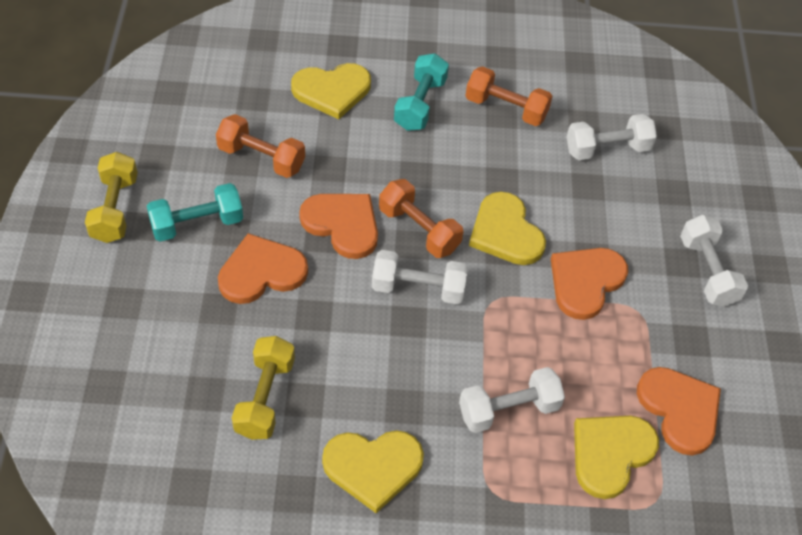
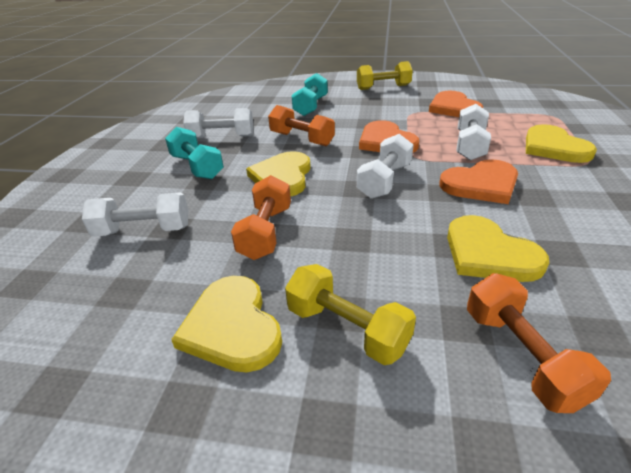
orange heart: [218,233,308,304] [299,194,378,259] [551,248,628,320] [637,367,721,455] = 4 -> [359,120,419,152] [429,91,483,117] [440,159,518,204] = 3

